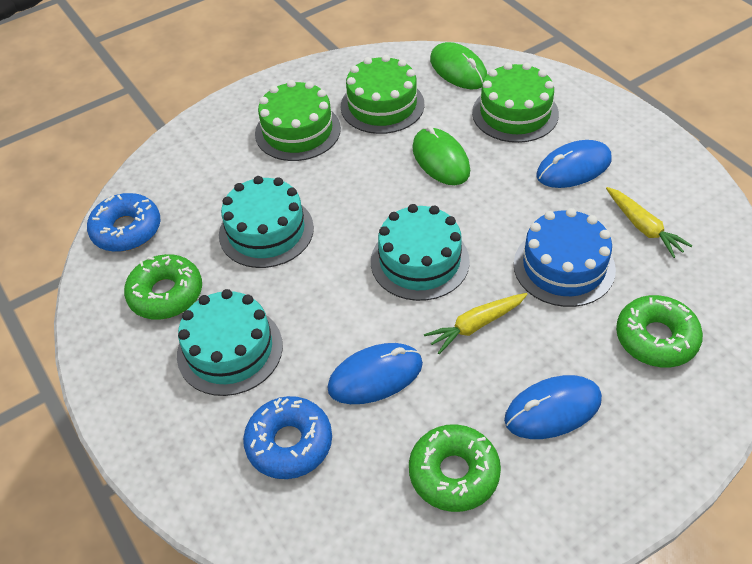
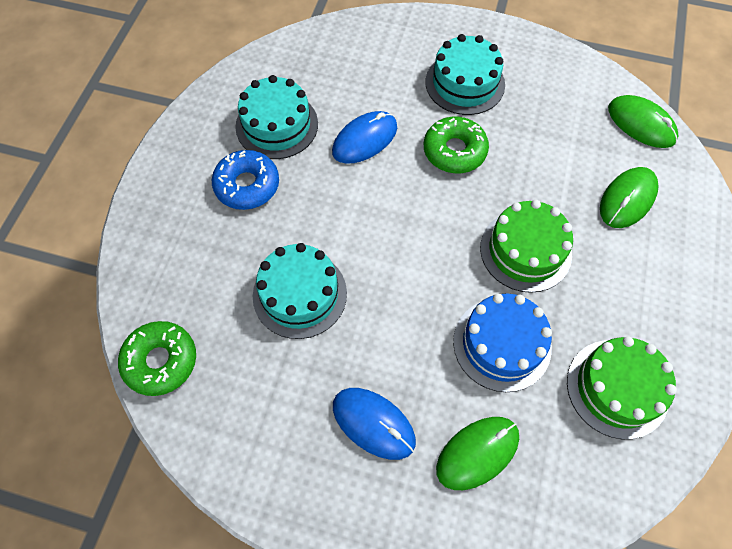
blue donut: [87,193,161,252] [243,396,332,479] = 2 -> [212,150,279,210] = 1
blue mouse: [327,343,423,404] [504,375,602,439] [536,140,612,188] = 3 -> [332,111,397,164] [333,388,416,460] = 2
green cake: [255,80,341,161] [341,55,424,134] [472,62,559,143] = 3 -> [480,200,573,293] [567,336,677,439] = 2
green donut: [124,254,202,320] [409,424,501,512] [616,295,703,368] = 3 -> [118,321,196,396] [424,117,489,173] = 2
green mouse: [412,126,470,185] [430,42,487,89] = 2 -> [436,417,519,490] [600,167,659,228] [608,95,678,148] = 3
yellow carrot: [424,293,528,354] [606,187,692,258] = 2 -> none = 0

